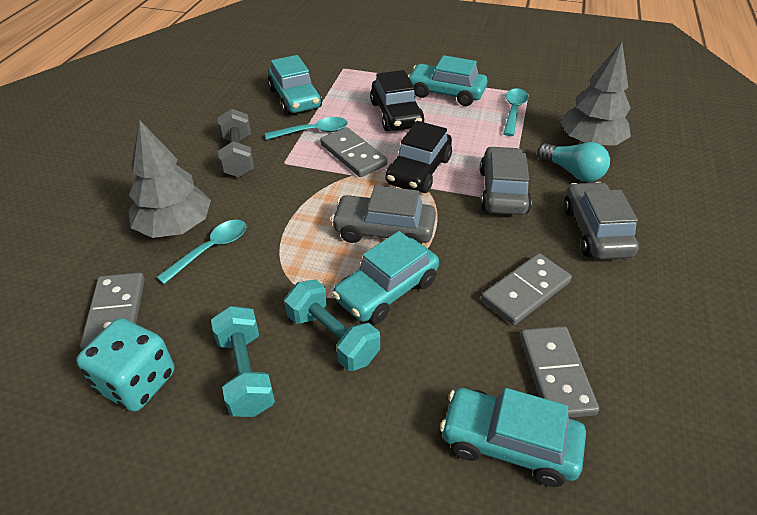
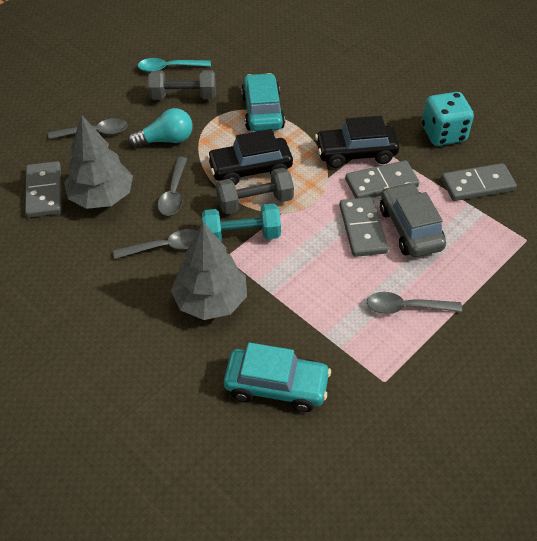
grey car: [331,186,436,244] [480,146,532,215] [563,182,639,259] = 3 -> [380,182,446,257] = 1
grey dumbbell: [218,109,254,177] = 1 -> [148,70,216,100] [216,168,294,214] = 2
grey spoon: none = 0 -> [48,118,128,139] [113,229,198,259] [158,157,187,216] [367,292,462,314] = 4
turquoise car: [268,55,322,115] [332,231,439,324] [408,55,488,106] [440,388,586,487] = 4 -> [224,342,331,412] [241,73,285,132] = 2
turquoise dumbbell: [211,306,275,417] [284,280,380,371] = 2 -> [202,203,281,242] = 1
turquoise spoon: [156,219,246,284] [265,117,348,140] [503,89,528,136] = 3 -> [137,58,211,72] = 1

